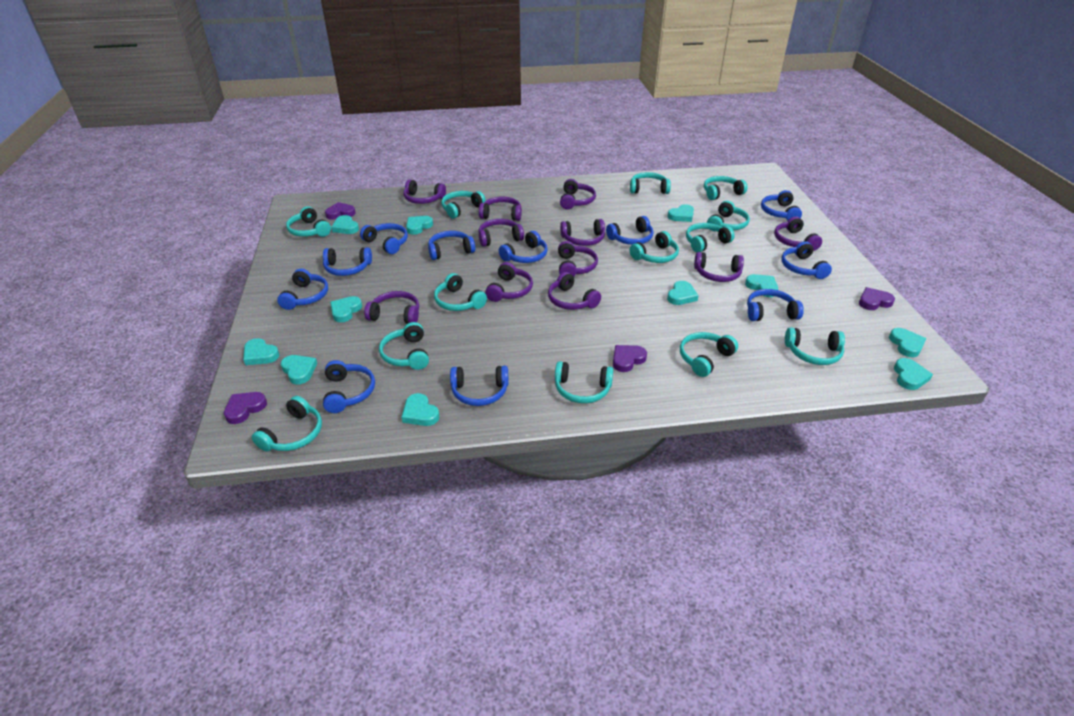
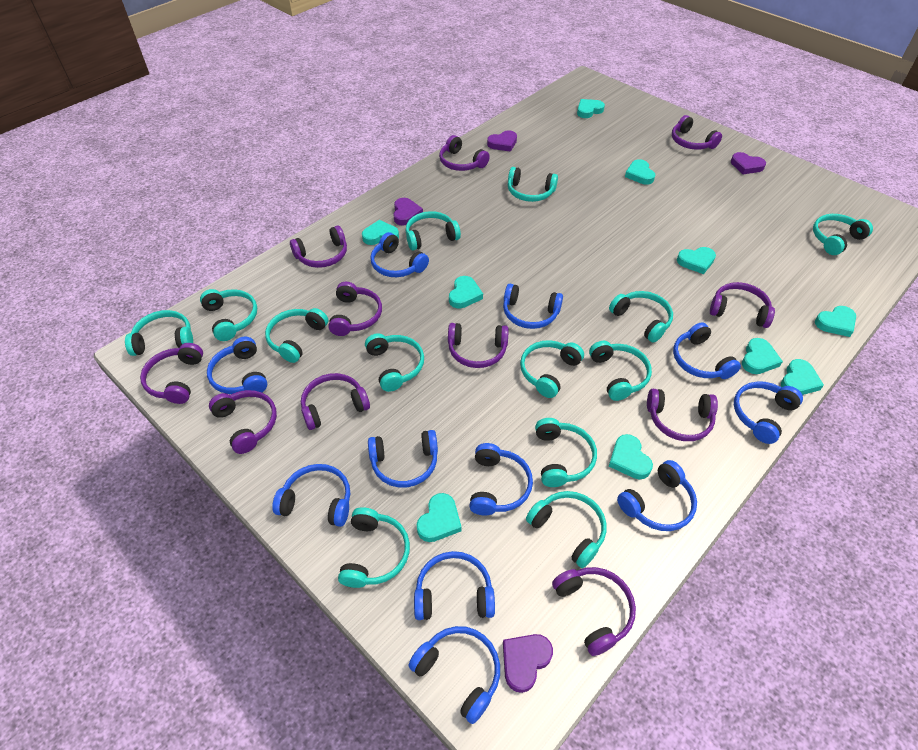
turquoise heart: [243,338,279,365] [281,355,317,385] [330,296,362,322] [331,215,359,234] [402,393,439,426] [406,216,433,235] [667,204,694,222] [667,281,699,305] [745,274,778,297] [889,328,926,357] [894,358,933,390] = 11 -> [362,220,399,245] [416,493,462,542] [449,276,483,309] [577,99,605,118] [609,434,653,479] [625,159,655,185] [677,247,716,274] [742,338,783,374] [781,359,824,395] [815,306,856,337] = 10

